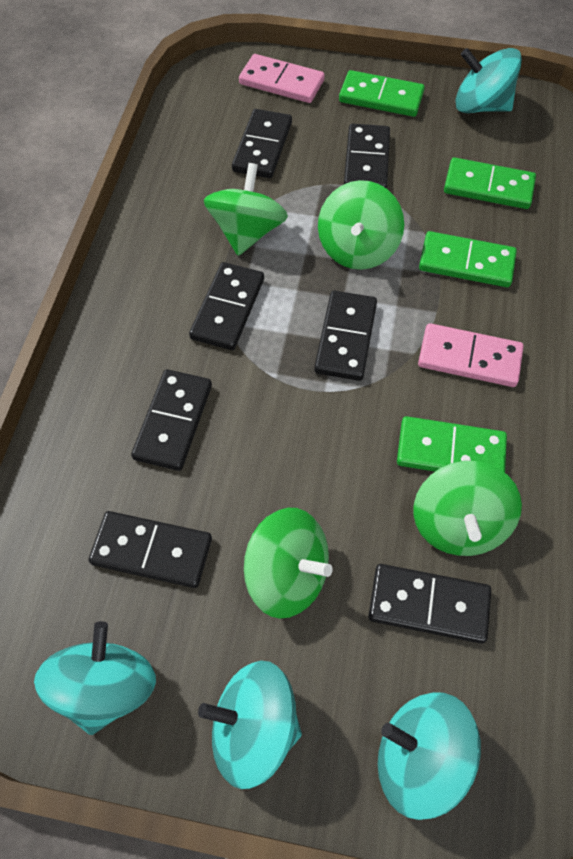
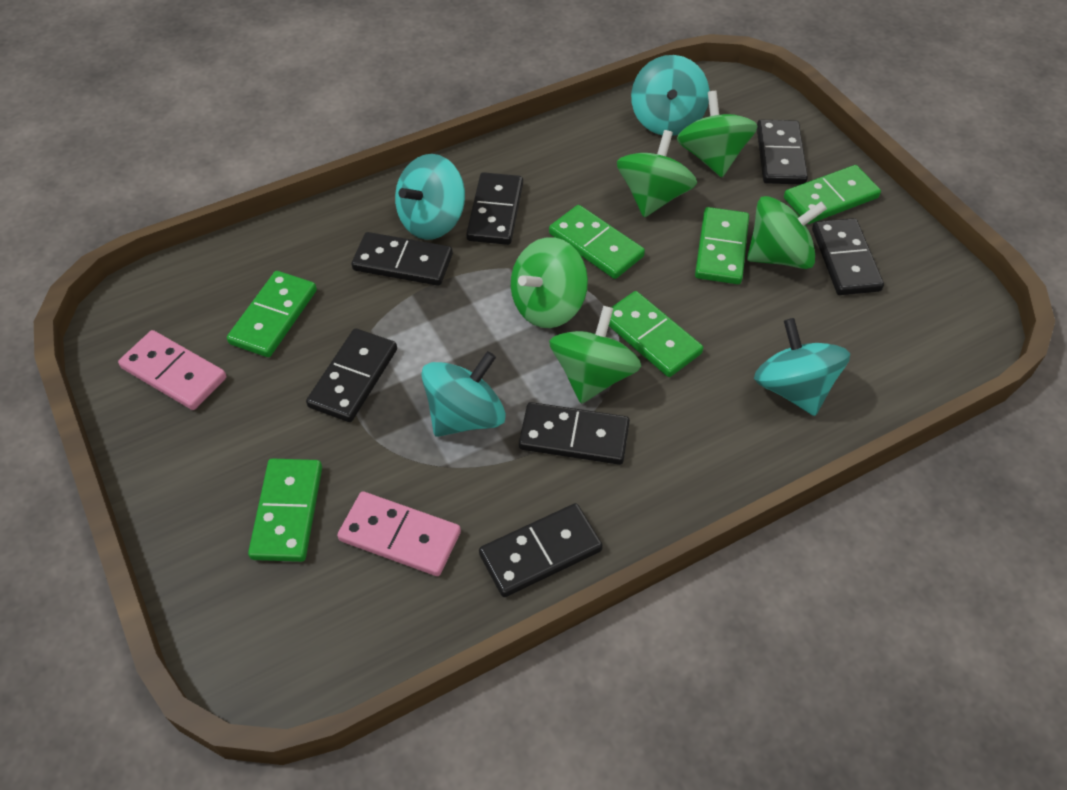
green domino: [339,70,425,117] [397,416,507,472] [419,231,517,287] [444,157,536,209] = 4 -> [227,271,317,357] [248,458,322,562] [549,205,645,279] [609,291,703,377] [695,207,749,284] [784,165,881,224] = 6
green spinning top: [204,163,288,256] [244,508,333,619] [318,180,404,270] [413,461,522,556] = 4 -> [511,237,588,328] [549,306,641,404] [617,130,697,217] [677,91,758,177] [747,196,827,269] = 5

